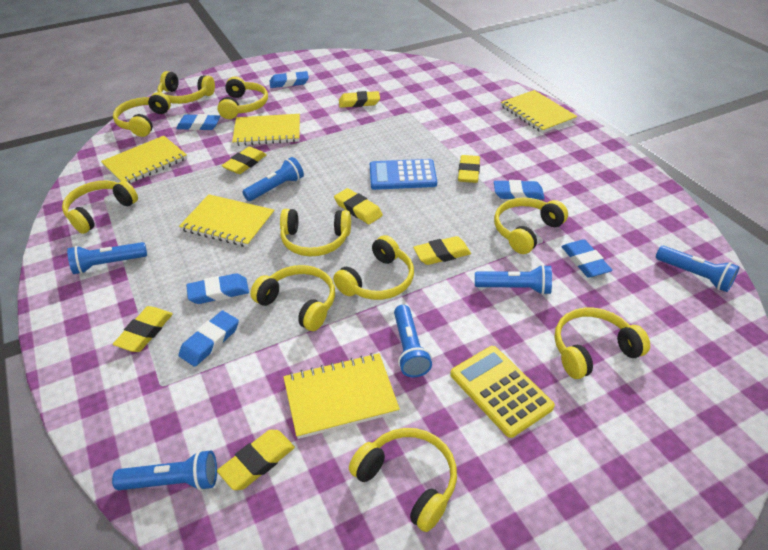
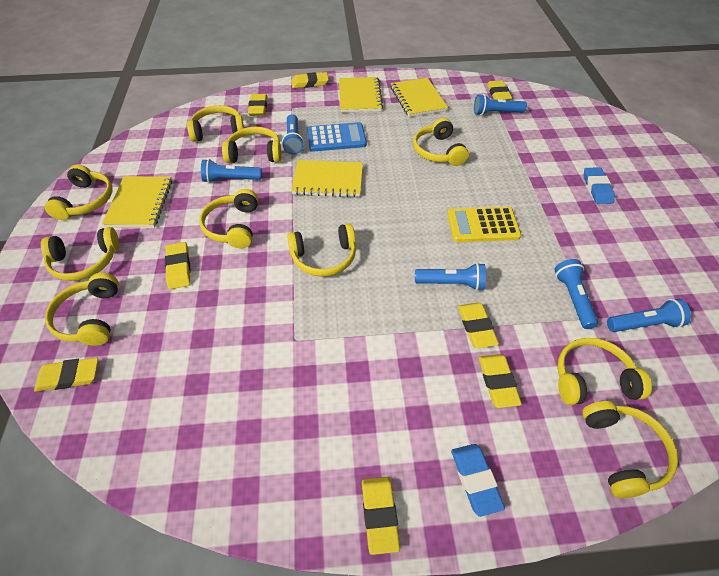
blue eraser: [176,114,221,130] [179,311,239,367] [186,273,249,304] [270,71,309,88] [494,180,545,200] [561,239,612,278] = 6 -> [451,444,505,517] [584,168,615,204] = 2
yellow eraser: [113,306,173,352] [217,430,295,490] [221,147,267,174] [334,188,383,224] [339,91,380,108] [413,236,471,265] [458,155,480,183] = 7 -> [34,358,98,391] [165,242,191,289] [248,94,267,116] [291,72,329,88] [362,477,400,555] [458,303,499,348] [479,354,522,408] [487,80,512,101] = 8
yellow notebook: [101,136,187,184] [179,194,275,247] [232,114,300,146] [283,353,400,439] [501,90,578,133] = 5 -> [102,176,172,228] [291,160,363,197] [339,77,383,112] [391,78,448,117] = 4

